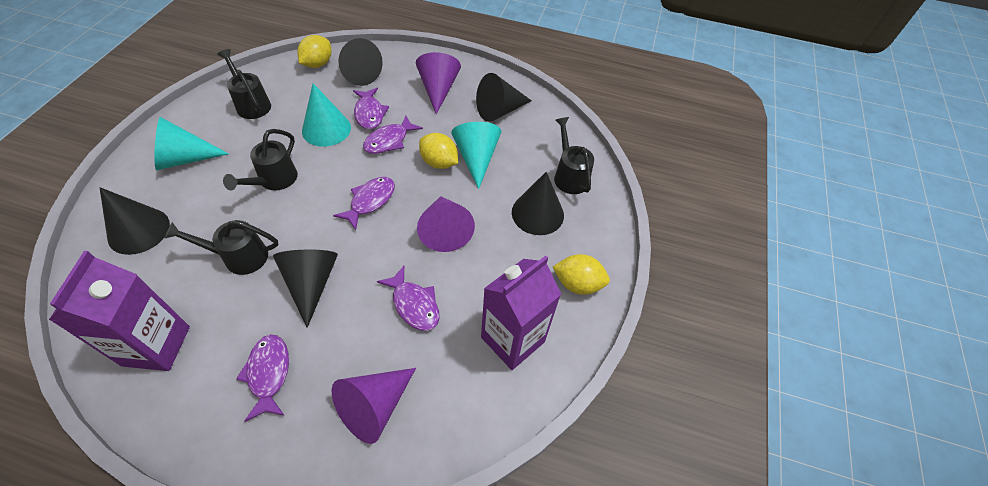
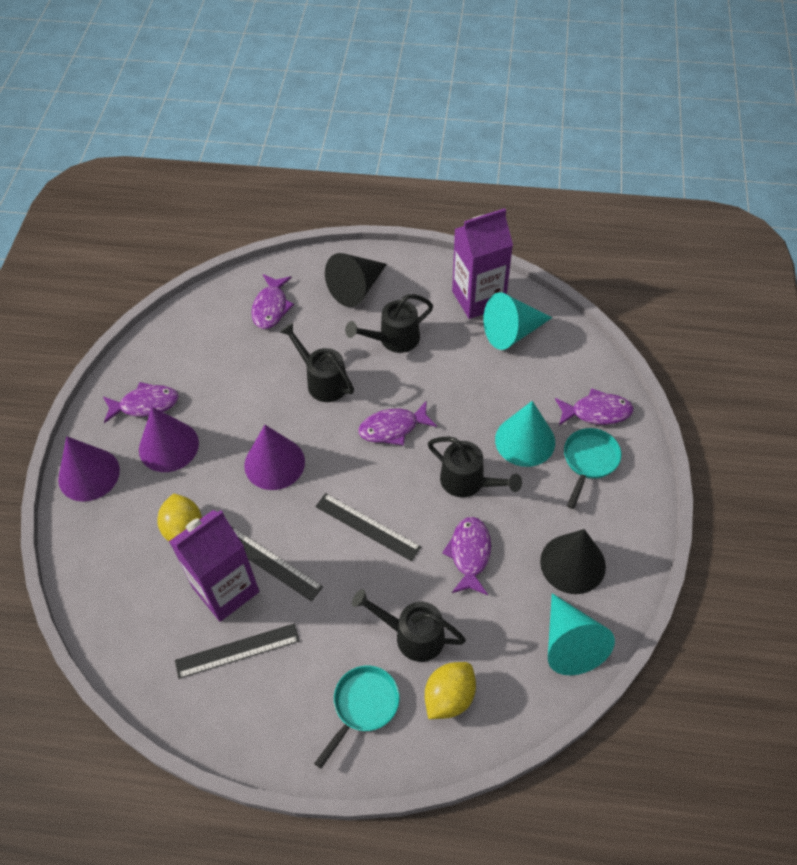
black cone: [99,187,170,255] [273,250,338,328] [338,38,383,86] [476,73,532,122] [512,172,564,235] = 5 -> [325,253,387,307] [540,529,606,594] = 2
black ruler: none = 0 -> [175,623,300,679] [232,527,323,601] [315,493,421,561] = 3
turquoise pan: none = 0 -> [314,666,400,769] [564,428,621,509] = 2
yellow lemon: [297,35,331,68] [419,133,458,169] [553,254,610,295] = 3 -> [157,493,202,541] [425,662,476,719] = 2

